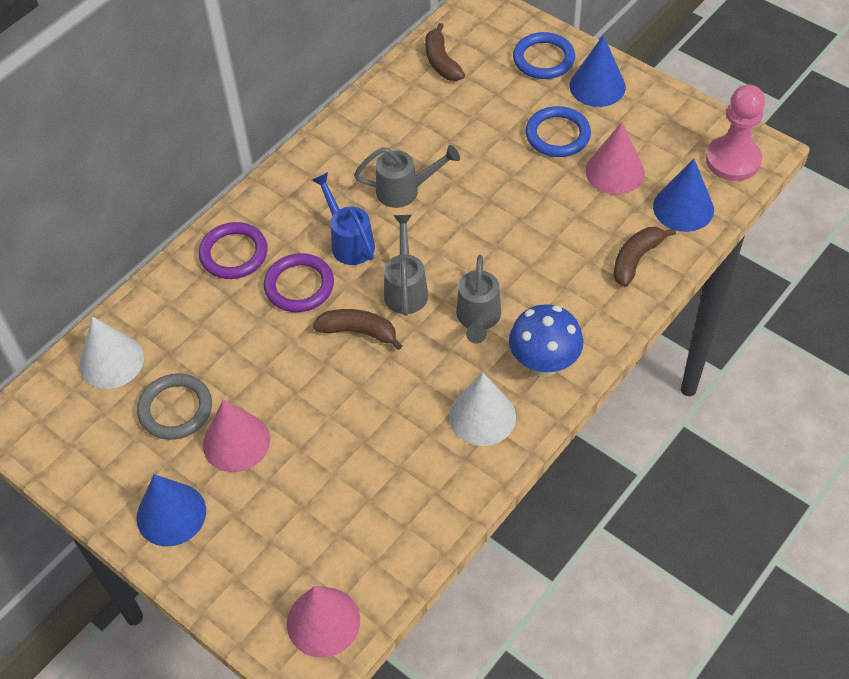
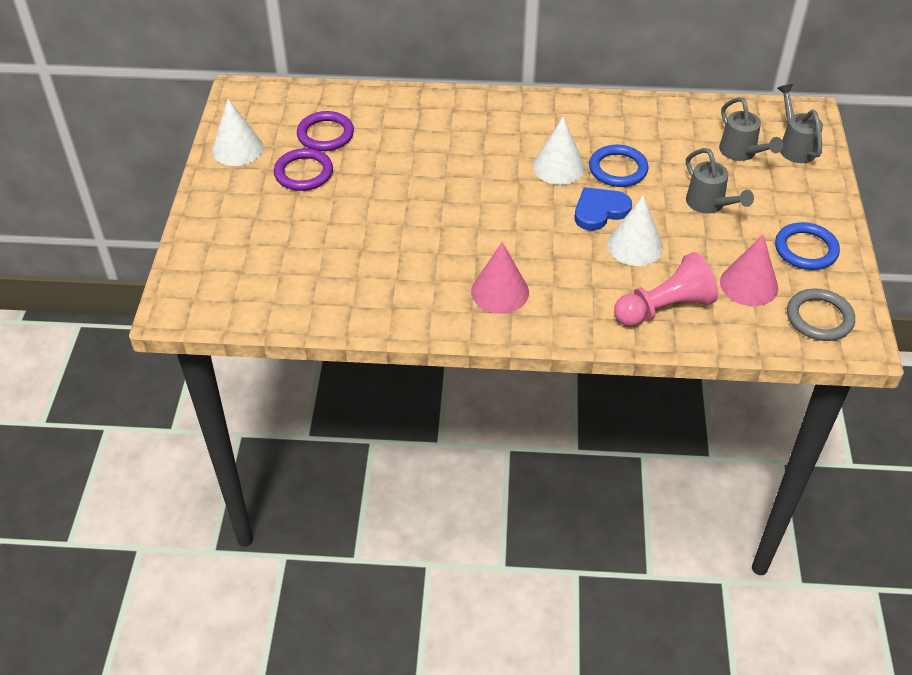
blue cone: [136,474,206,547] [569,35,626,107] [653,159,714,232] = 3 -> none = 0
blue heart: none = 0 -> [575,187,632,231] = 1
blue mushroom: [509,304,583,377] = 1 -> none = 0
blue watering can: [312,172,375,265] = 1 -> none = 0
brown banana: [313,309,403,350] [425,23,465,81] [613,227,676,287] = 3 -> none = 0
pink cone: [203,400,270,472] [287,586,360,658] [585,122,645,195] = 3 -> [471,242,529,314] [720,235,778,306] = 2
white cone: [79,316,144,389] [449,373,516,446] = 2 -> [212,99,264,166] [533,117,585,185] [607,195,663,266] = 3

